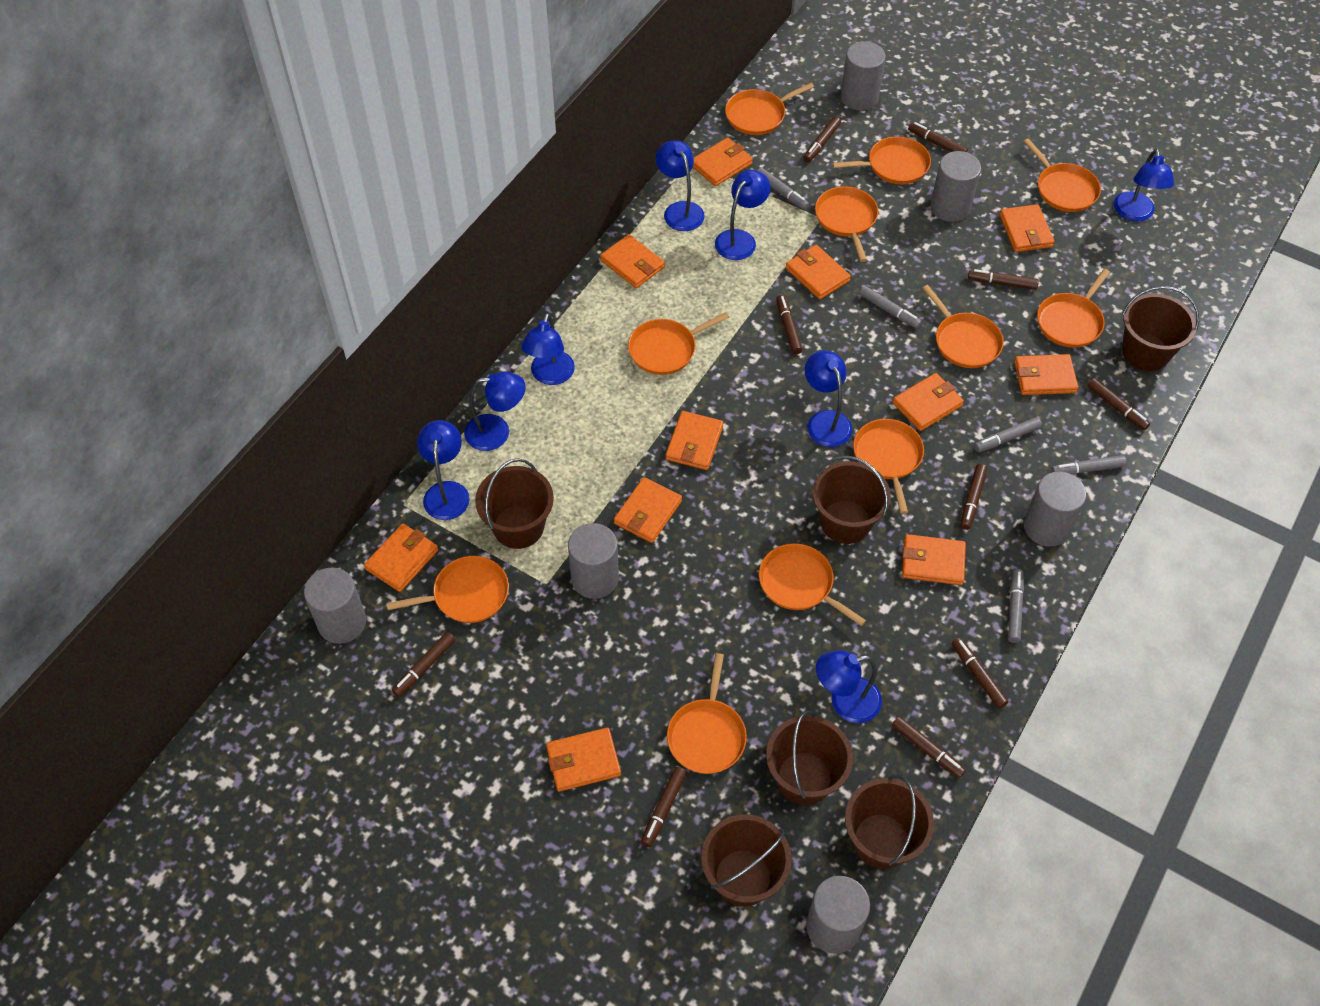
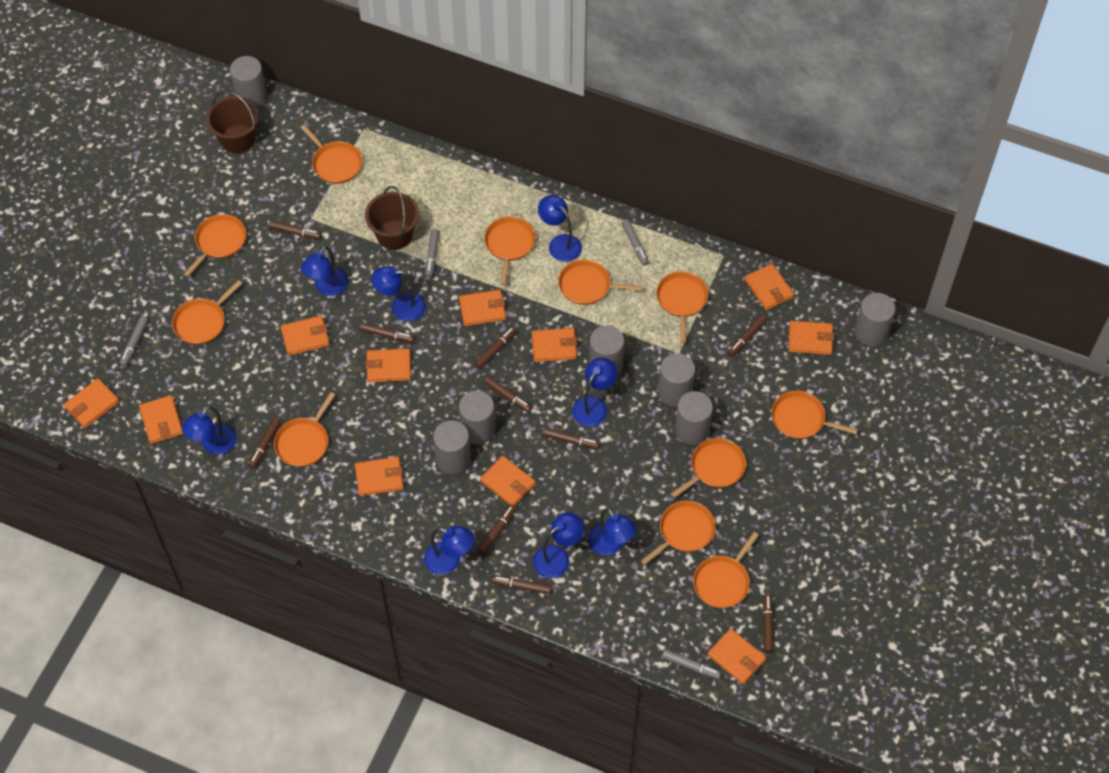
brown bucket: [475,458,554,549] [701,814,792,906] [766,711,853,805] [813,456,891,544] [845,775,934,869] [1122,286,1199,371] = 6 -> [206,91,259,153] [365,186,419,250] = 2
grey cylinder: [304,568,366,644] [568,523,619,599] [806,876,870,954] [841,42,886,111] [930,151,981,222] [1024,471,1087,547] = 6 -> [230,56,267,107] [433,420,471,474] [459,391,495,444] [589,326,624,375] [658,353,695,407] [675,391,713,445] [855,293,896,346] = 7
grey marker: [757,168,809,210] [859,286,922,328] [974,417,1042,452] [1008,569,1024,643] [1051,455,1126,475] = 5 -> [120,317,148,367] [425,229,439,278] [622,219,649,266] [662,649,721,679] = 4

